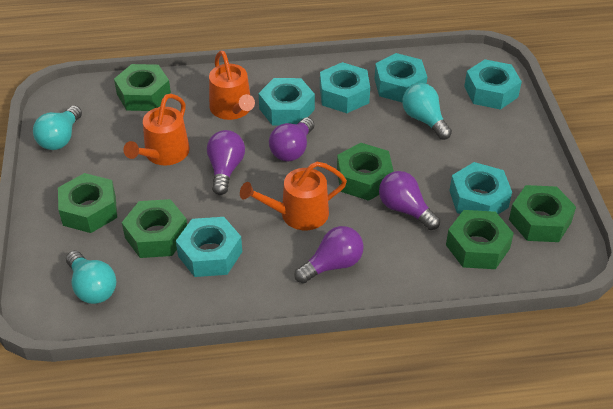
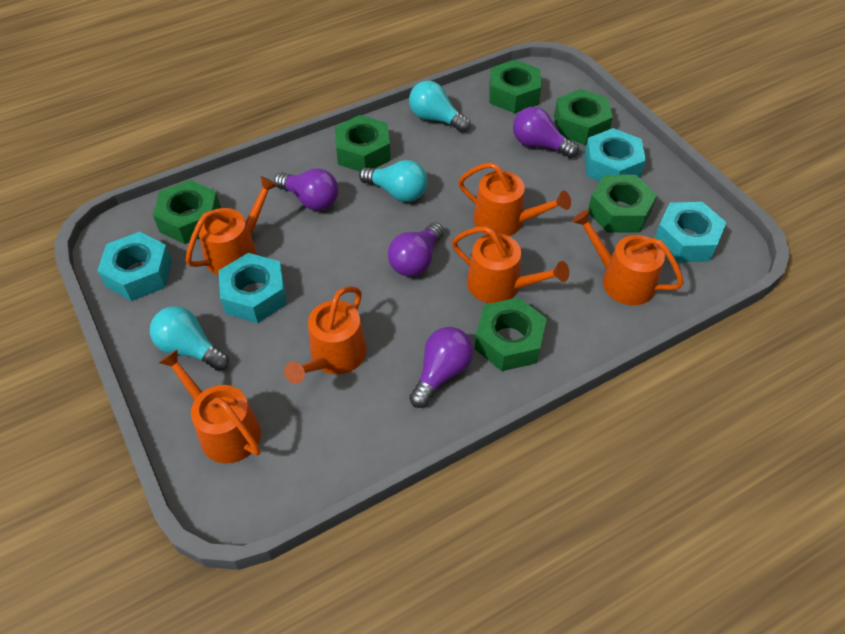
orange watering can: [123,94,190,165] [209,50,255,120] [240,162,347,230] = 3 -> [159,349,261,463] [186,176,278,275] [284,286,367,384] [452,226,569,303] [458,162,571,236] [572,209,684,305] = 6
turquoise nut: [176,217,242,277] [259,78,315,125] [320,62,370,113] [374,53,427,102] [449,162,512,214] [464,59,522,110] = 6 -> [97,232,172,301] [219,253,287,323] [584,128,646,181] [655,202,726,262] = 4

